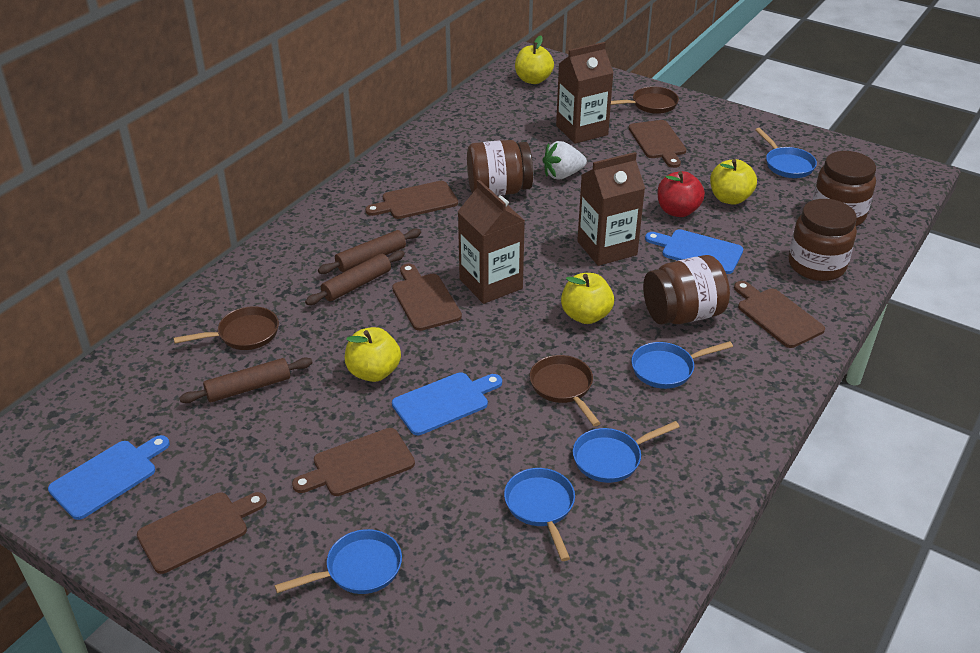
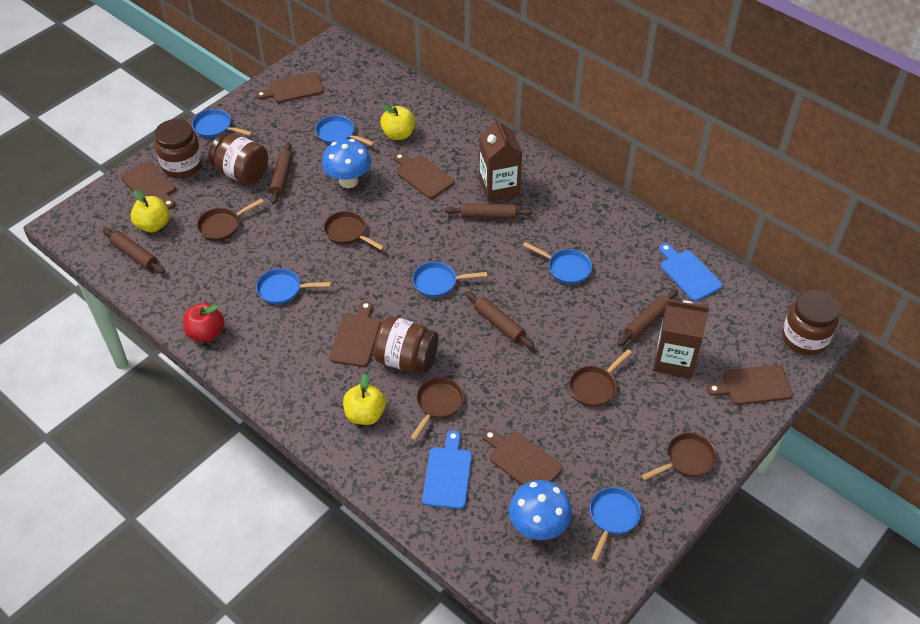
blue cutting board: [48,435,170,520] [392,372,502,435] [645,229,743,274] = 3 -> [422,430,472,509] [659,243,722,301] = 2
blue mushroom: none = 0 -> [322,139,371,188] [509,480,572,540] = 2
blue pan: [275,529,402,594] [504,468,575,561] [573,421,680,483] [631,341,733,389] [755,128,817,178] = 5 -> [192,109,252,138] [256,268,331,305] [315,115,374,146] [412,262,487,297] [523,242,592,284] [590,487,641,562] = 6
brown carton: [457,180,525,304] [556,42,614,144] [577,152,645,266] = 3 -> [479,117,523,202] [653,300,709,378] = 2
brown pan: [174,306,279,350] [530,355,600,426] [611,86,679,114] = 3 -> [197,199,264,241] [324,211,384,250] [410,377,464,441] [569,349,632,407] [641,433,717,480] = 5
brown rolling pin: [179,358,313,403] [305,251,405,305] [318,229,421,274] = 3 -> [102,228,165,274] [269,142,293,205] [445,203,533,219] [465,291,535,349] [617,289,678,347] = 5
white strawberry: [542,141,587,179] = 1 -> none = 0
yellow apple: [345,327,401,382] [515,36,554,84] [561,273,614,324] [710,159,757,205] = 4 -> [130,190,169,232] [343,374,386,425] [380,104,415,140] = 3

